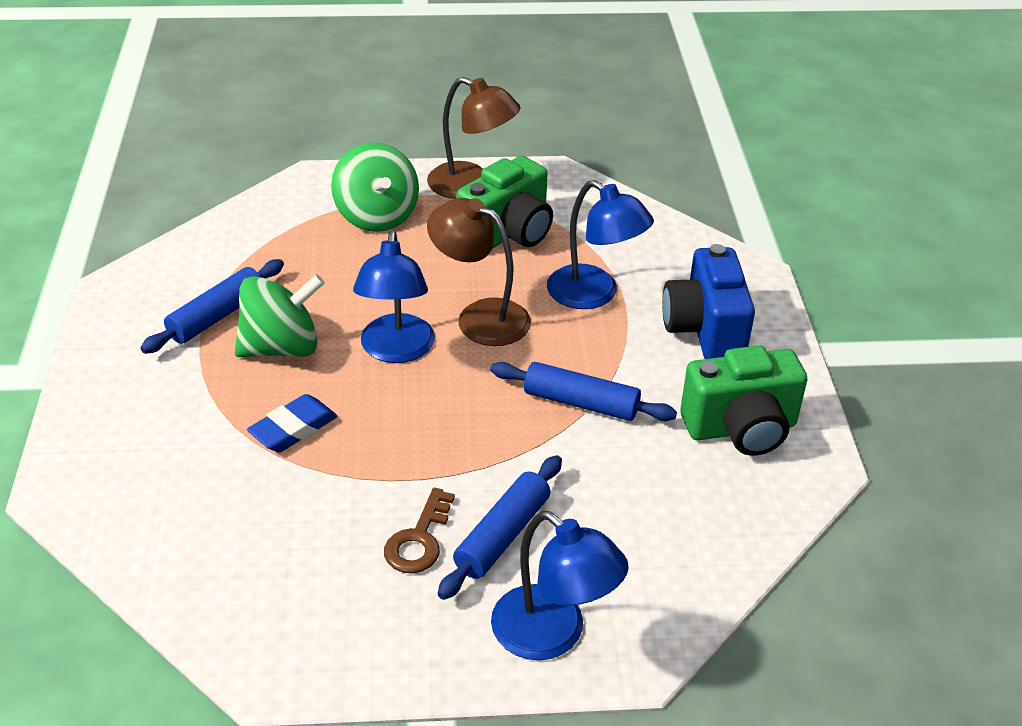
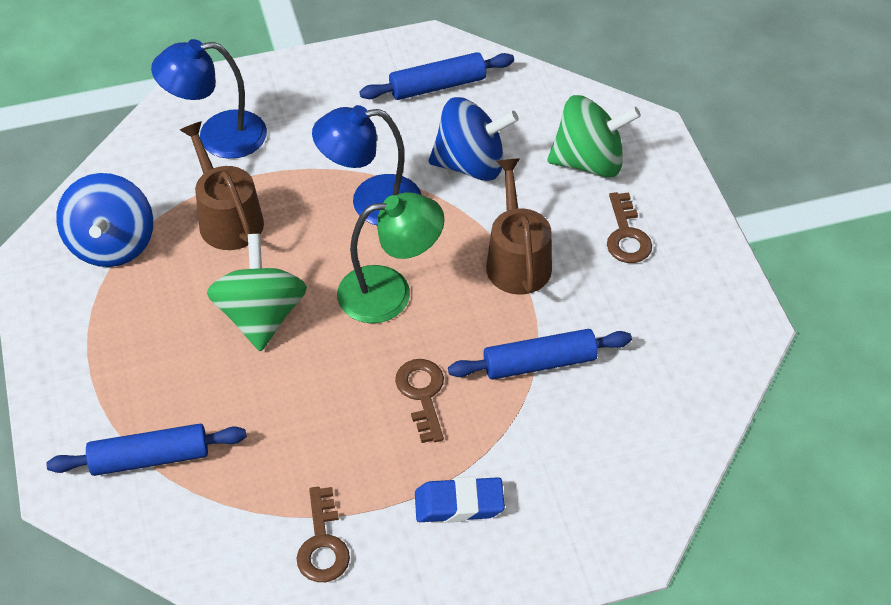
blue camera: [662,244,755,359] = 1 -> none = 0
blue lamp: [353,230,435,363] [491,511,629,660] [547,180,654,309] = 3 -> [151,39,267,159] [312,105,422,225] = 2
blue spinning top: none = 0 -> [56,173,153,267] [429,97,519,181] = 2
brown key: [384,488,455,574] = 1 -> [297,487,350,582] [395,359,444,443] [607,192,652,263] = 3
brown lamp: [427,77,520,199] [427,198,531,346] = 2 -> none = 0
brown watering can: none = 0 -> [180,121,264,250] [486,158,552,295] = 2
green camera: [456,156,553,249] [680,345,807,456] = 2 -> none = 0
green lamp: none = 0 -> [337,192,445,323] = 1

